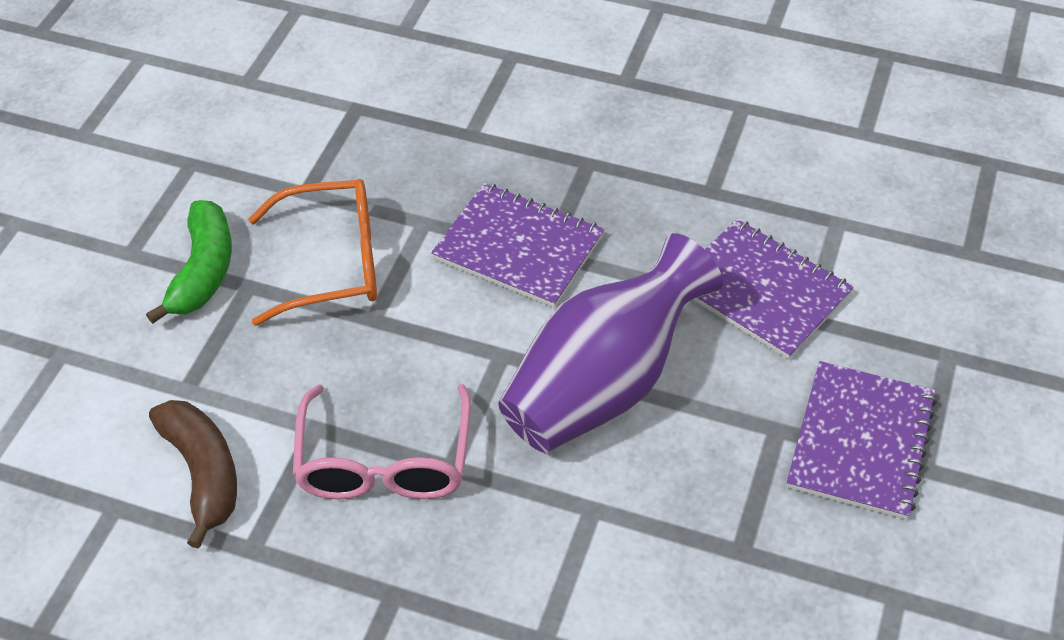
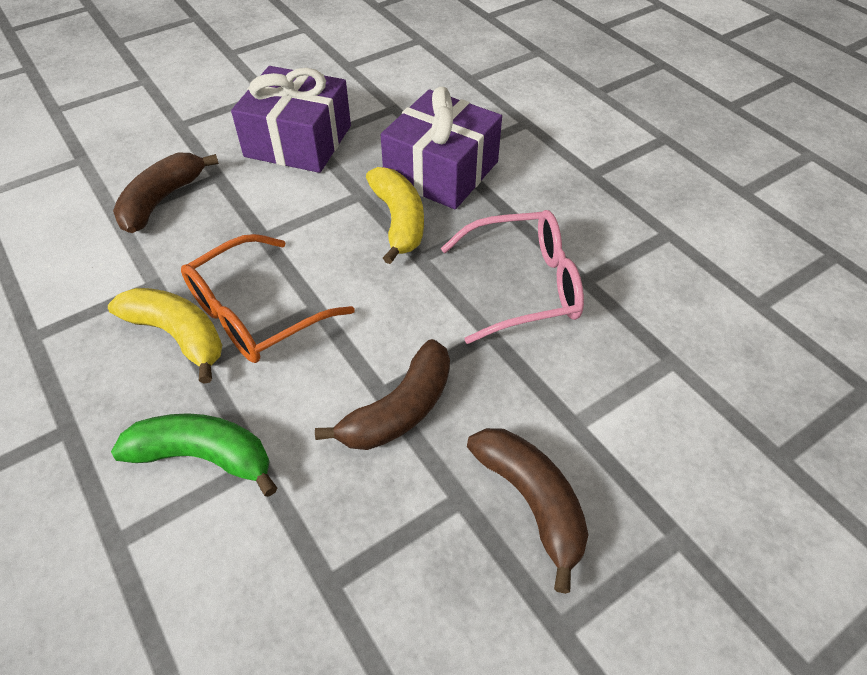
brown banana: [149,400,237,549] = 1 -> [113,153,219,233] [315,339,450,450] [467,428,588,594] = 3
purple gift: none = 0 -> [231,66,351,173] [381,87,502,209] = 2
purple notebook: [431,183,605,308] [693,219,854,359] [787,361,937,520] = 3 -> none = 0
purple vase: [498,233,723,453] = 1 -> none = 0
yellow banana: none = 0 -> [108,288,222,384] [366,167,424,264] = 2

